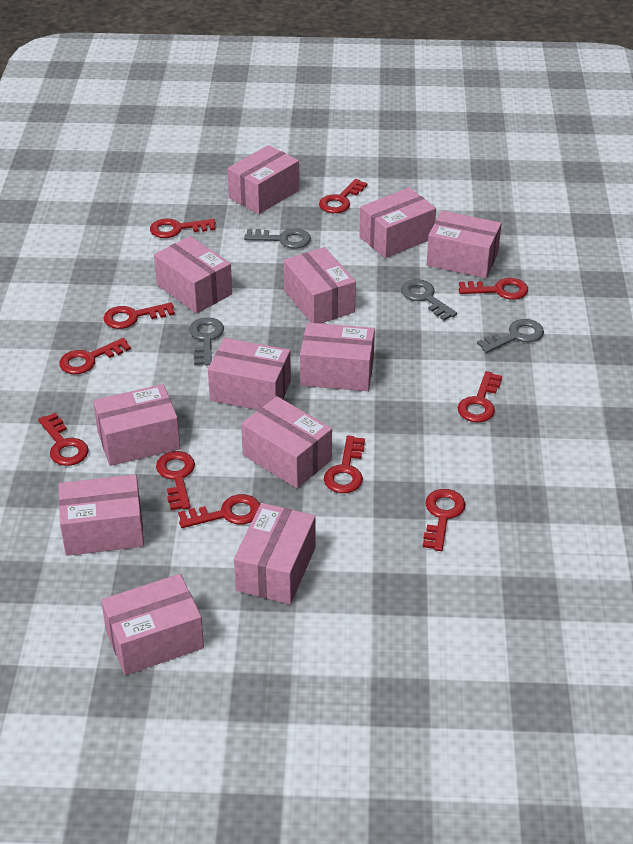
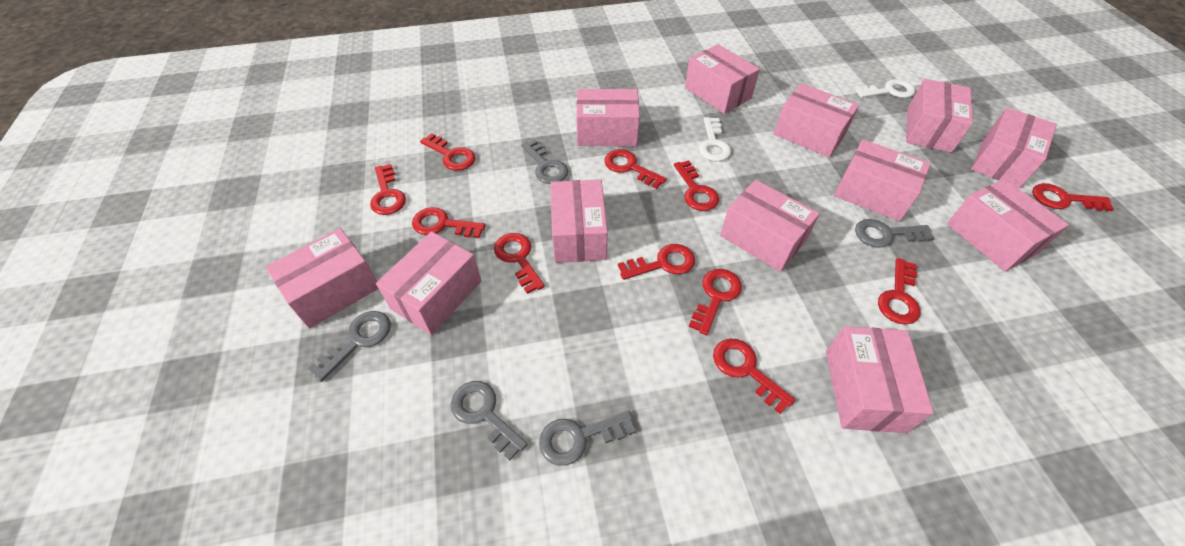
grey key: [189,317,224,365] [244,228,311,249] [401,279,457,321] [477,319,544,353] = 4 -> [308,311,391,382] [451,381,528,461] [521,139,568,184] [539,410,636,466] [855,219,934,248] = 5
white key: none = 0 -> [699,117,731,162] [855,79,915,98] = 2

